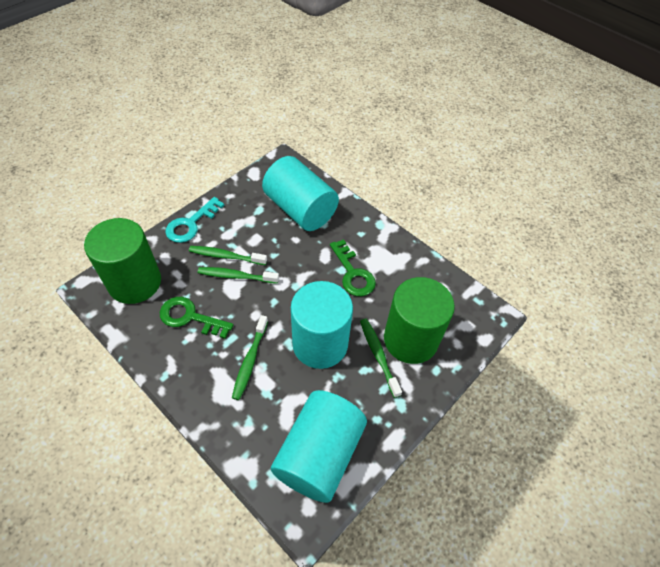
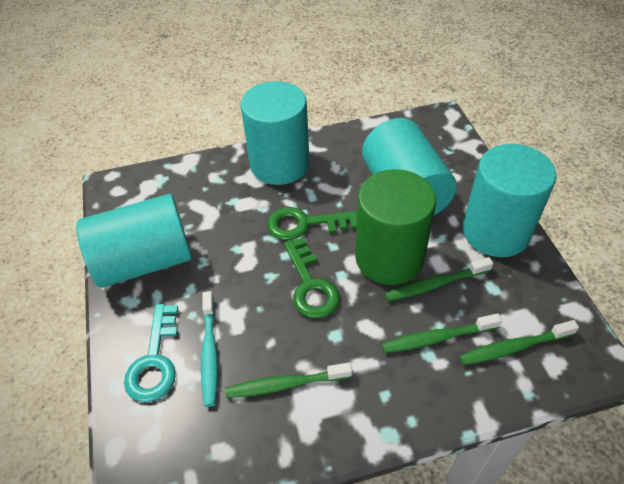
green cylinder: [84,218,161,304] [384,277,455,364] = 2 -> [355,169,436,285] = 1
turquoise cylinder: [262,156,339,231] [271,390,367,503] [291,281,353,369] = 3 -> [76,194,192,288] [241,81,310,185] [362,118,457,215] [463,144,556,257] = 4
turquoise toothbrush: none = 0 -> [201,291,218,407] = 1

